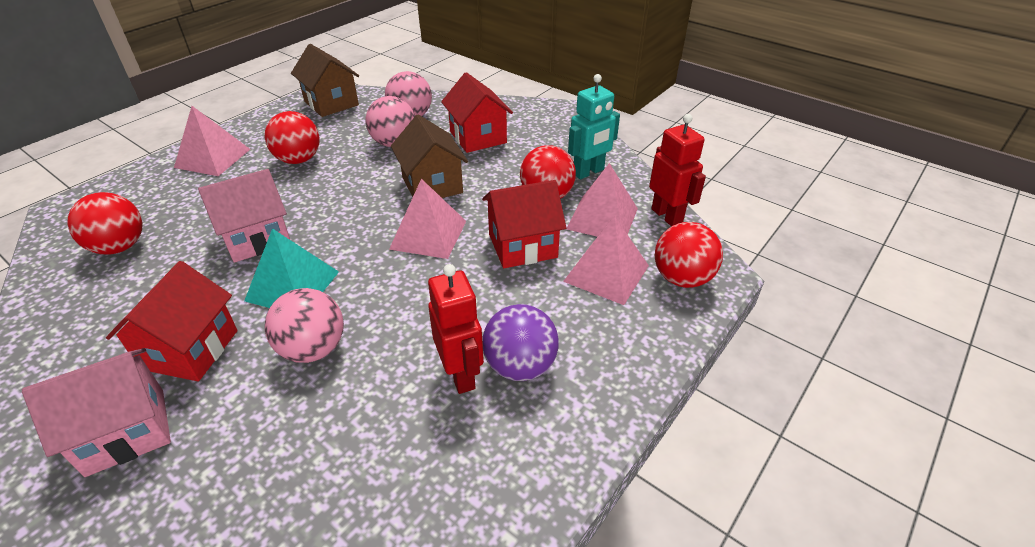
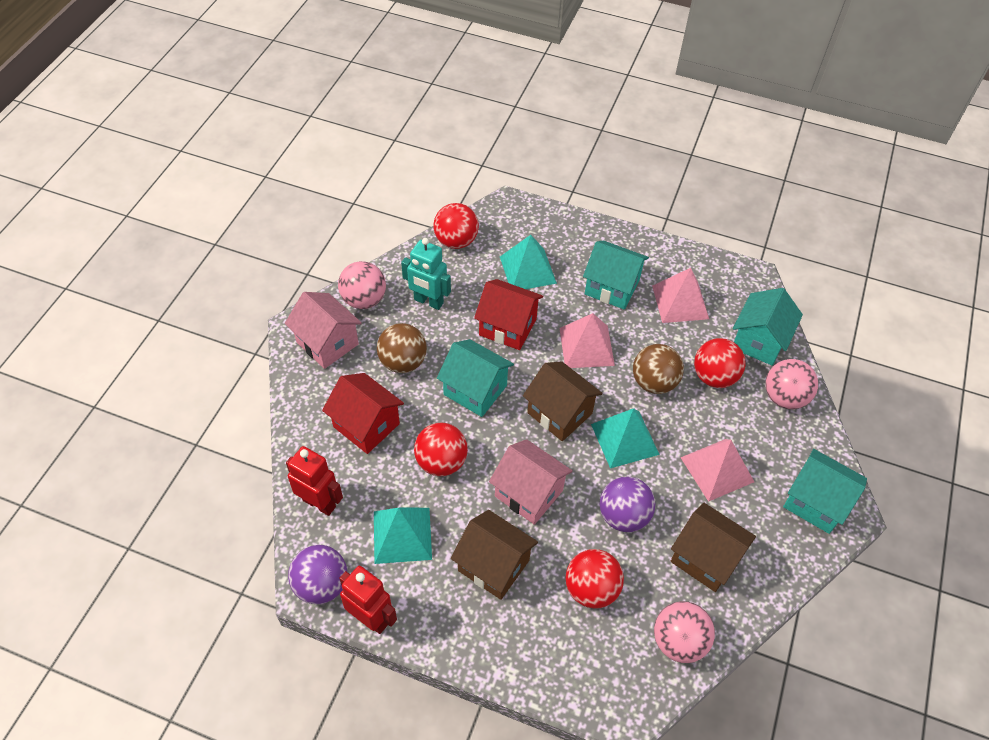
brown ball: none = 0 -> [377,323,427,373] [633,344,684,394] = 2
brown house: [291,44,359,117] [391,115,468,198] = 2 -> [451,510,538,600] [523,361,603,441] [671,503,756,592] = 3
pink pyramid: [174,106,250,176] [389,179,466,259] [563,216,649,305] [566,163,638,237] = 4 -> [559,313,615,368] [652,268,709,323] [680,439,754,502] = 3
purple ball: [482,304,559,381] = 1 -> [288,545,347,604] [600,477,655,532] = 2
red house: [106,261,238,381] [441,72,513,153] [482,180,567,268] = 3 -> [322,373,404,454] [474,279,543,350] = 2
turquoise house: none = 0 -> [437,339,514,417] [583,240,649,309] [733,288,803,366] [783,449,867,534] = 4
turquoise pyramid: [244,228,339,308] = 1 -> [374,508,432,564] [500,235,557,289] [591,408,660,468] = 3

